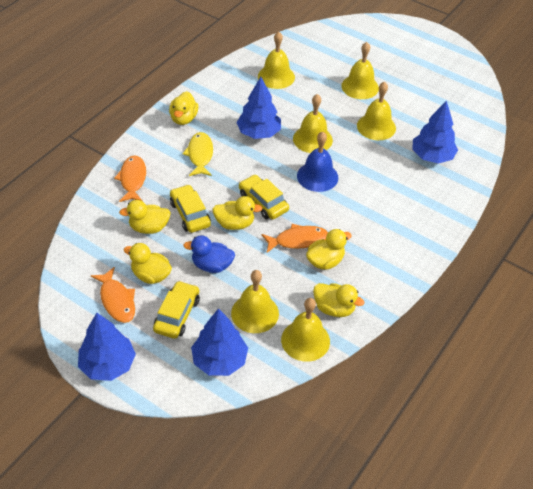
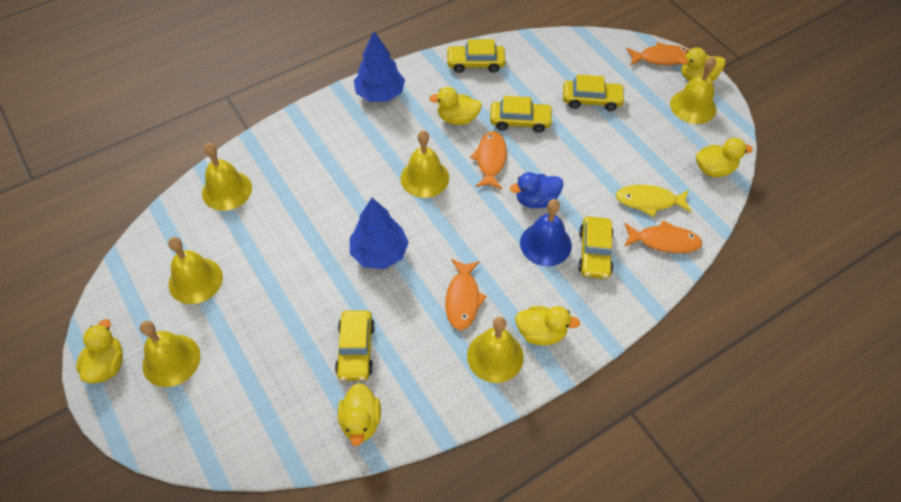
blue tree: [78,313,136,381] [191,308,248,376] [236,77,281,139] [412,100,458,164] = 4 -> [350,198,409,269] [354,31,405,102] = 2
orange fish: [91,267,135,323] [114,155,146,202] [261,224,328,253] = 3 -> [446,259,487,330] [470,131,507,189] [624,220,702,253] [626,42,689,66] = 4
yellow car: [153,281,200,339] [170,184,211,233] [239,175,289,219] = 3 -> [335,310,375,381] [446,39,506,73] [490,96,553,133] [563,75,625,111] [578,216,614,279] = 5

